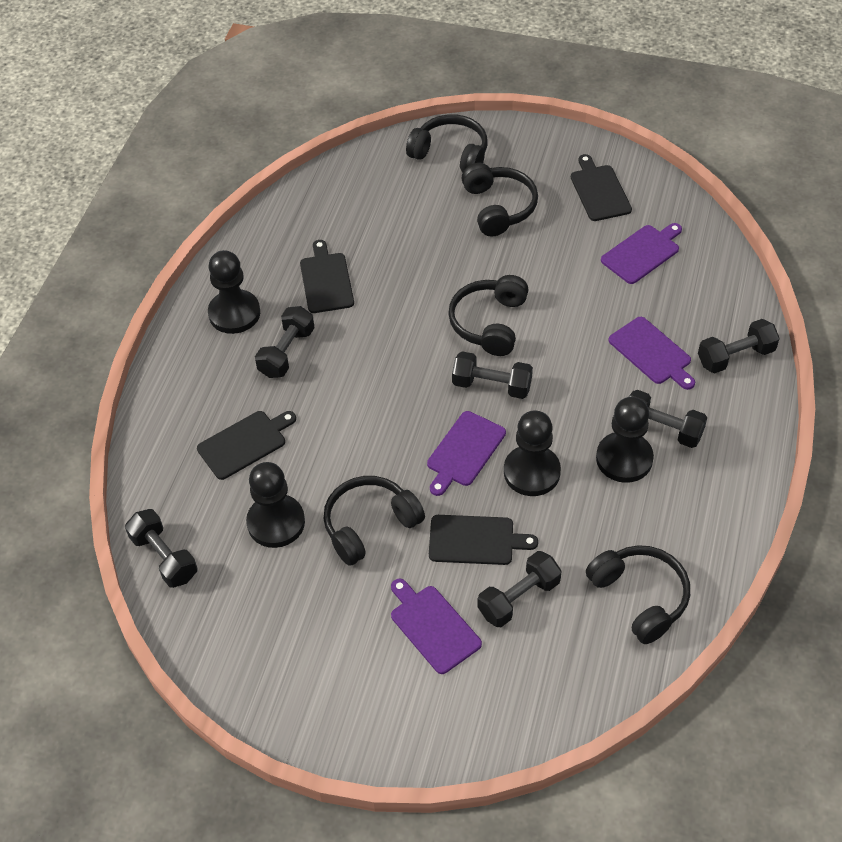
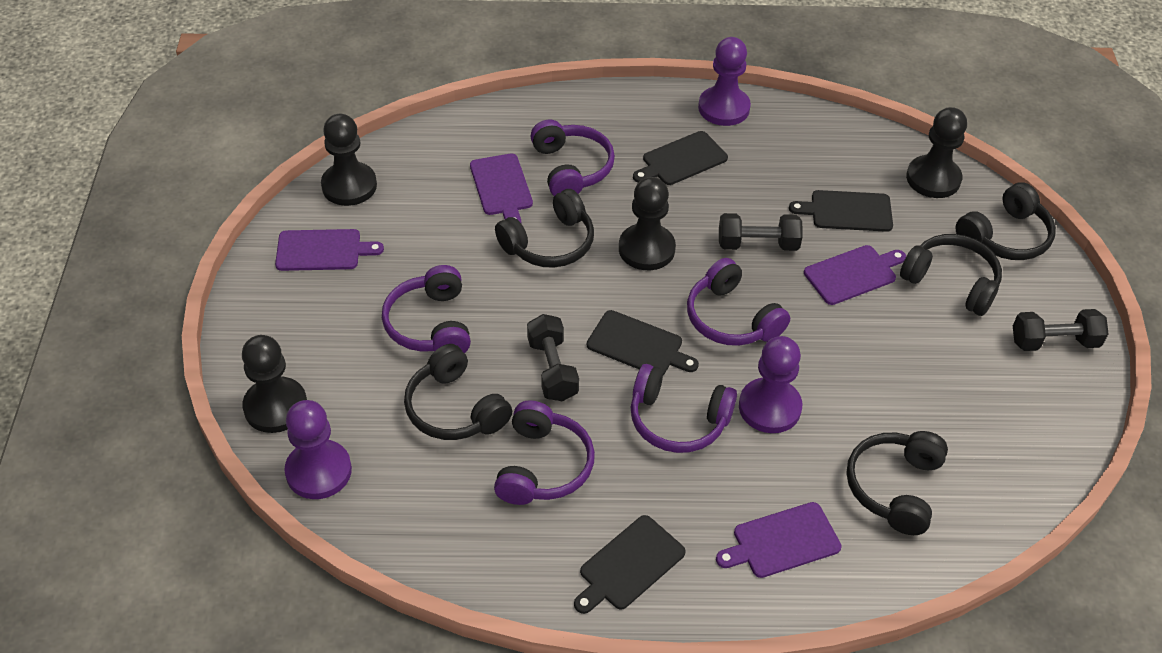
black dumbbell: [125,509,197,588] [255,306,315,378] [452,351,533,399] [478,551,562,627] [629,390,707,448] [698,319,780,373] = 6 -> [527,314,579,401] [719,213,803,251] [1013,309,1109,351] = 3
purple headphones: none = 0 -> [382,265,471,353] [494,400,595,505] [530,120,615,196] [631,364,737,453] [687,258,790,346] = 5
purple pawn: none = 0 -> [284,400,352,499] [698,37,751,126] [739,336,802,433] = 3

